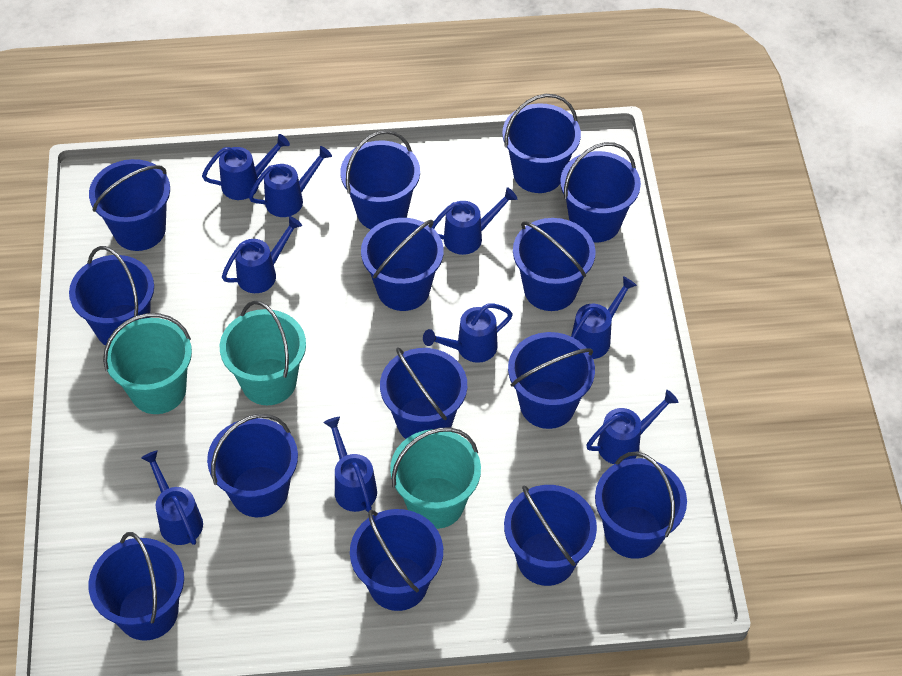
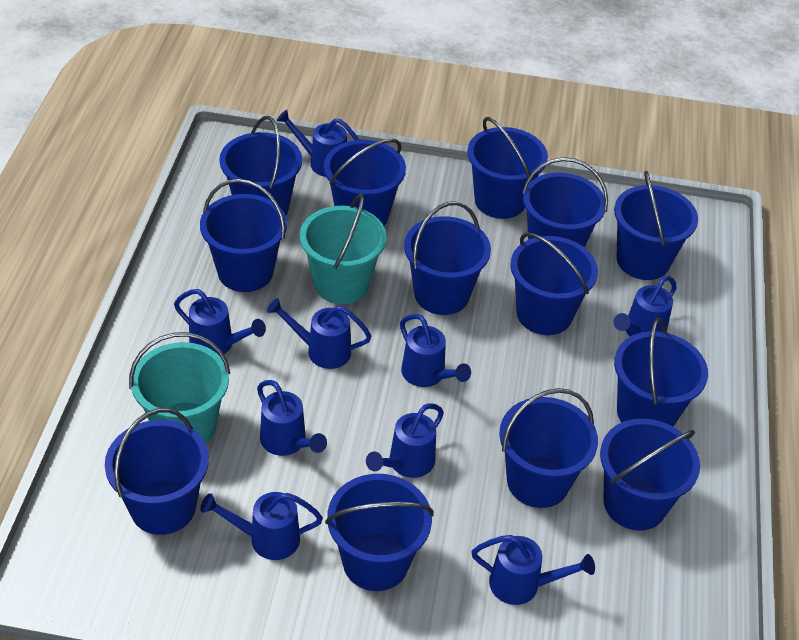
blue bucket: [69,246,154,346] [88,532,184,641] [89,159,170,251] [207,414,298,517] [340,130,420,229] [350,509,443,611] [361,218,444,311] [380,347,467,439] [502,94,581,193] [504,485,597,586] [508,332,595,429] [513,218,596,311] [560,142,641,242] [595,452,687,559] = 14 -> [105,408,209,535] [200,179,287,292] [219,116,302,216] [324,139,406,226] [325,474,434,591] [404,201,491,315] [467,117,548,219] [499,388,598,508] [510,232,598,335] [522,157,608,248] [600,419,700,531] [614,171,698,280] [614,318,708,427] = 13
turquoise bucket: [103,313,192,414] [220,301,306,405] [390,427,481,529] = 3 -> [129,332,230,444] [300,193,387,304] = 2

